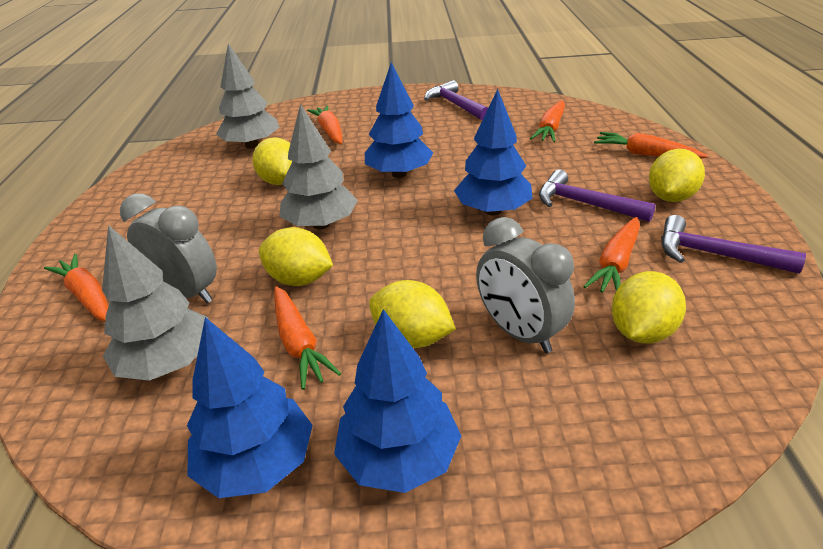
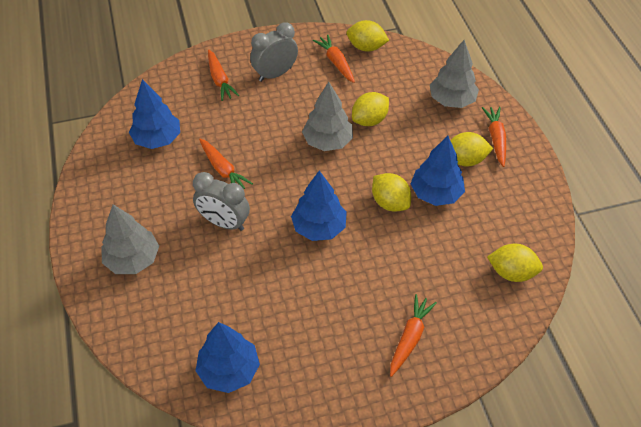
orange carrot: [44,254,108,322] [274,286,341,390] [307,105,342,144] [530,101,565,142] [583,217,640,293] [594,132,708,159] = 6 -> [199,138,253,189] [208,50,239,101] [313,35,355,83] [390,294,437,377] [482,107,506,167] = 5
purple hammer: [424,80,488,120] [539,169,656,222] [661,215,806,274] = 3 -> none = 0

